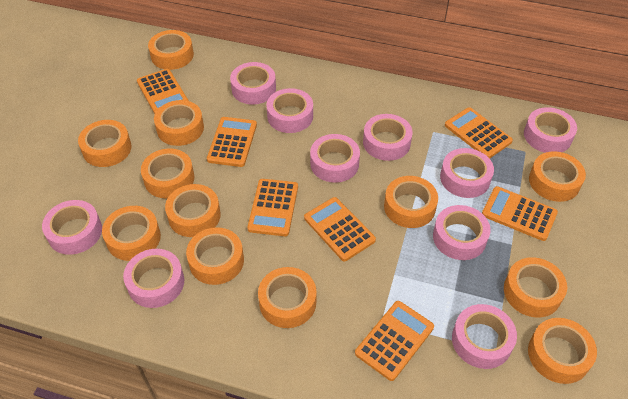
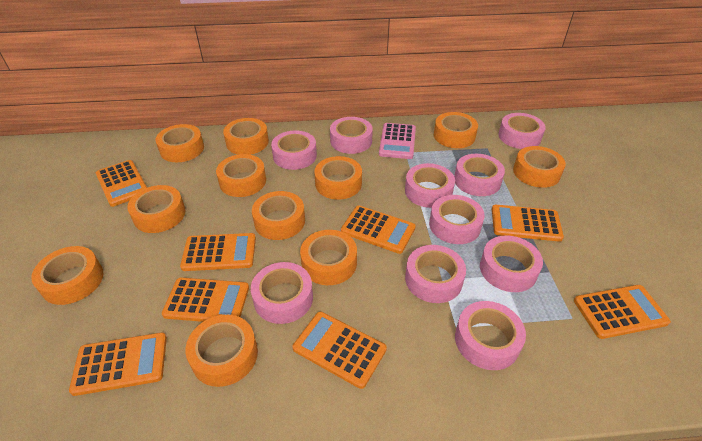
orange calculator: [137,69,189,114] [207,117,257,167] [247,179,298,236] [304,197,376,261] [355,301,434,381] [445,107,513,159] [482,186,558,241] = 7 -> [69,333,167,396] [96,160,147,207] [162,277,249,322] [180,233,256,271] [293,312,387,389] [341,206,416,254] [492,205,564,242] [574,285,671,339] = 8
orange tape: [78,120,132,167] [102,206,161,261] [141,148,194,198] [148,30,194,70] [154,100,204,146] [165,184,221,237] [186,227,244,285] [258,267,316,328] [384,176,438,228] [504,257,567,318] [528,318,597,384] [529,151,586,202] = 12 -> [31,246,104,305] [127,185,186,233] [155,124,204,162] [185,315,258,387] [216,154,266,197] [223,118,269,155] [252,191,305,240] [300,230,357,285] [314,156,362,200] [434,112,478,148] [513,146,566,188] = 11
pink calculator: none = 0 -> [379,123,416,159] = 1

